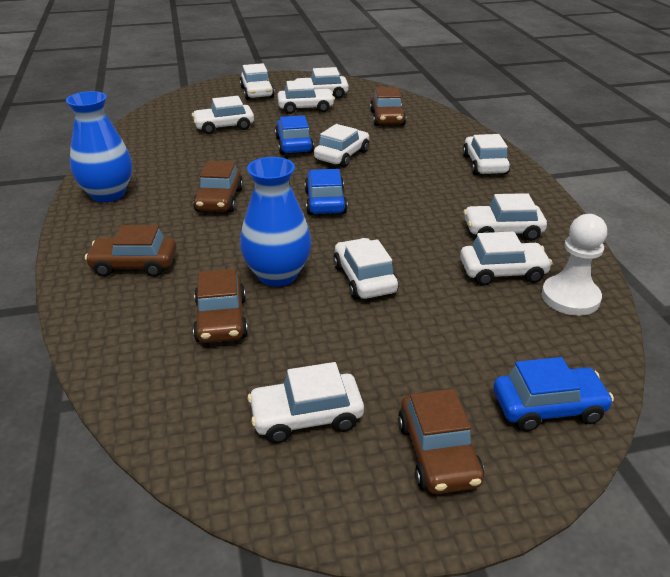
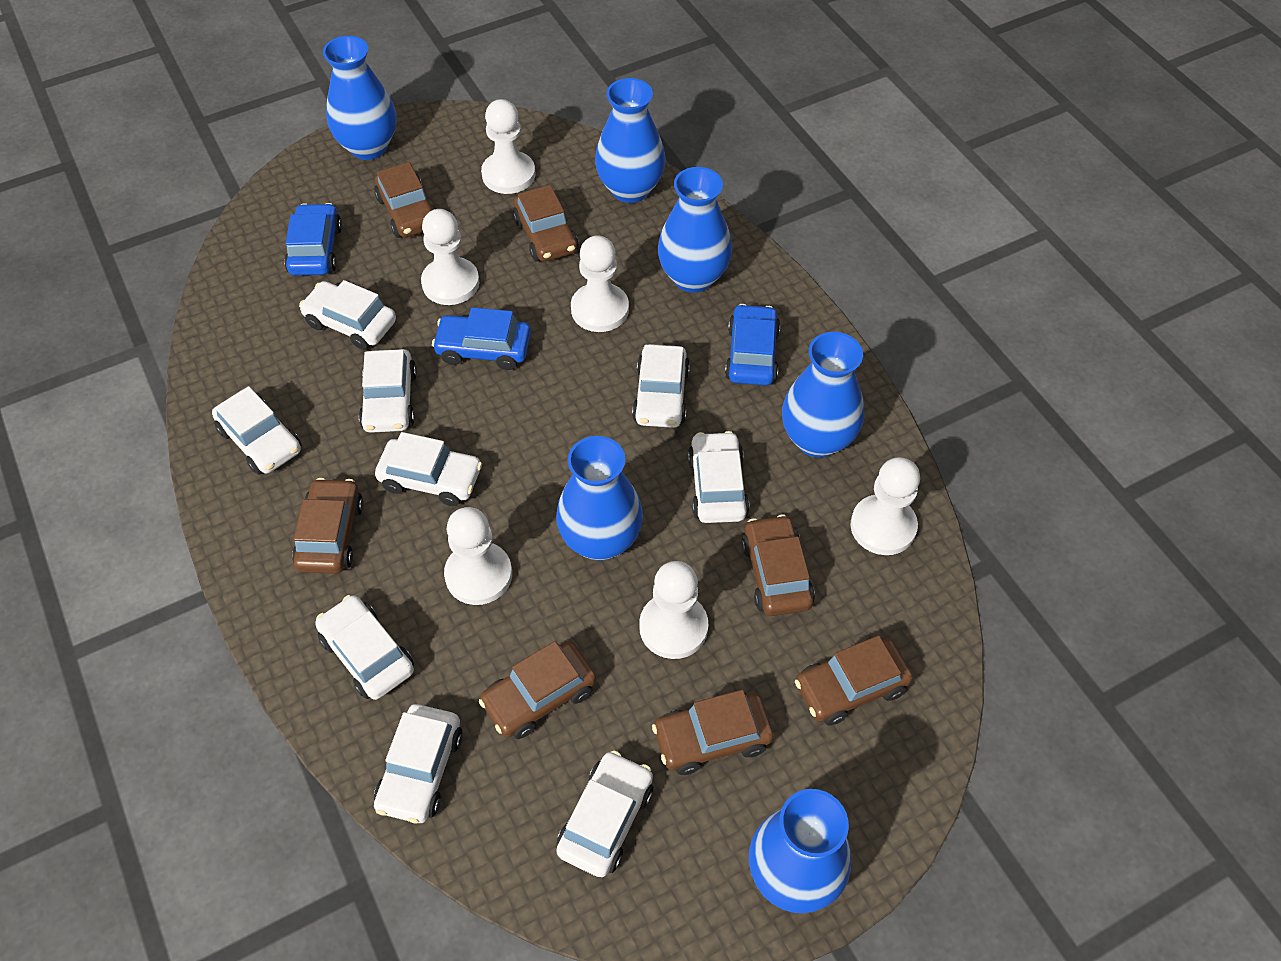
blue vase: [66,91,132,202] [240,157,312,287] = 2 -> [323,36,396,160] [556,436,643,561] [595,78,666,203] [658,167,732,293] [749,789,851,913] [782,332,864,458] = 6
brown car: [85,225,176,277] [193,161,243,212] [193,269,248,343] [370,87,406,126] [398,389,484,494] = 5 -> [292,478,363,574] [374,162,435,238] [479,641,597,739] [513,185,579,262] [652,690,774,775] [741,514,815,616] [795,636,913,725] = 7
white car: [192,96,254,134] [240,63,275,100] [248,362,364,443] [277,80,335,114] [294,67,349,99] [314,124,369,167] [333,238,399,300] [460,231,553,286] [462,134,510,175] [464,193,547,241] = 10 -> [212,386,302,475] [299,280,396,350] [315,595,414,700] [359,349,417,433] [374,704,463,824] [375,432,482,506] [556,751,653,877] [632,344,690,428] [688,431,750,523] = 9
white pawn: [541,214,607,316] = 1 -> [421,209,479,305] [444,507,512,605] [481,99,535,194] [571,235,629,332] [639,561,708,659] [850,457,920,555] = 6

